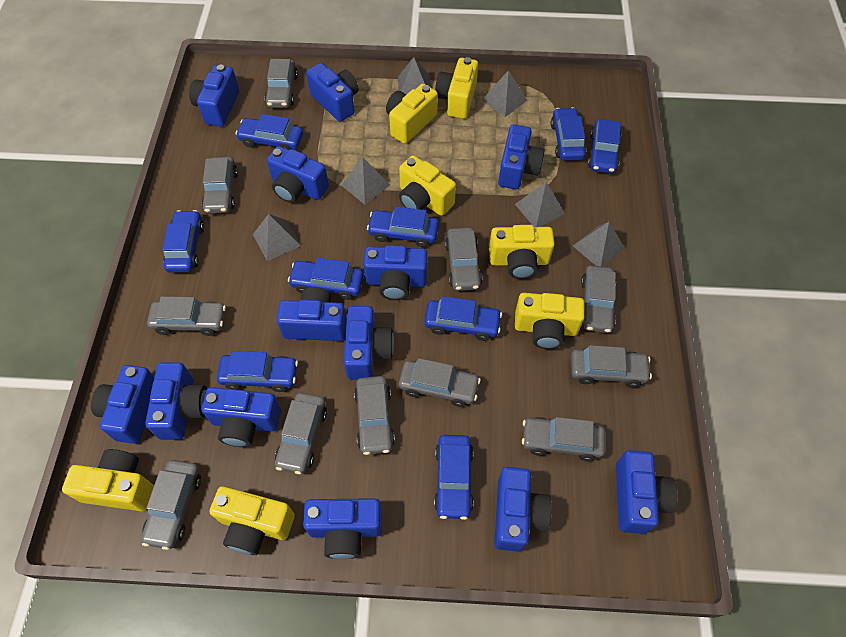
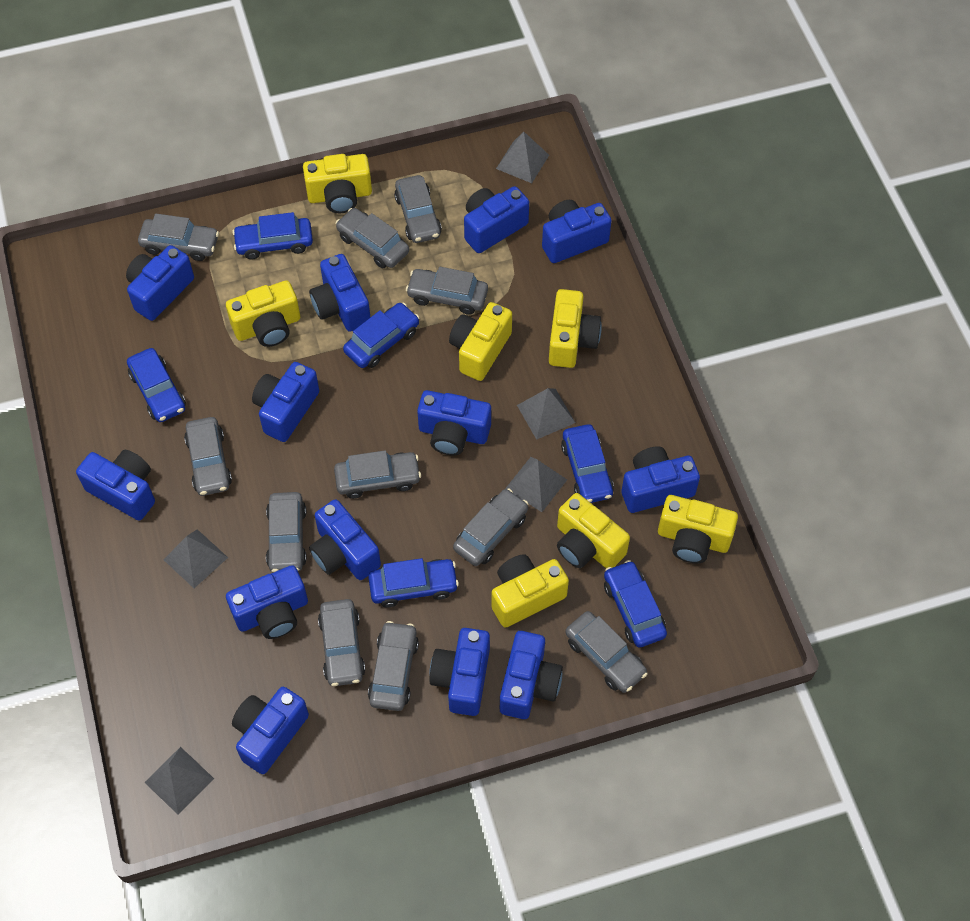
blue car: [162,210,204,273] [217,351,298,392] [235,114,303,150] [288,258,364,300] [367,206,439,247] [425,296,502,341] [434,435,474,520] [551,107,586,161] [588,119,621,174] = 9 -> [127,348,186,422] [232,212,313,259] [343,302,420,368] [368,558,459,607] [561,424,614,503] [604,560,667,647] = 6
grey pyramid: [253,214,301,261] [341,157,390,205] [398,57,430,94] [482,70,527,117] [515,182,565,227] [573,222,625,267] = 6 -> [144,747,214,815] [163,529,228,588] [496,132,549,183] [505,457,567,512] [517,388,576,440] = 5

